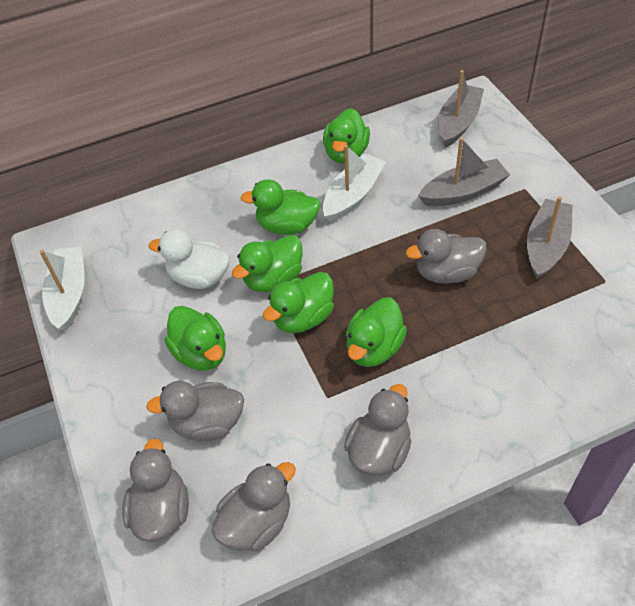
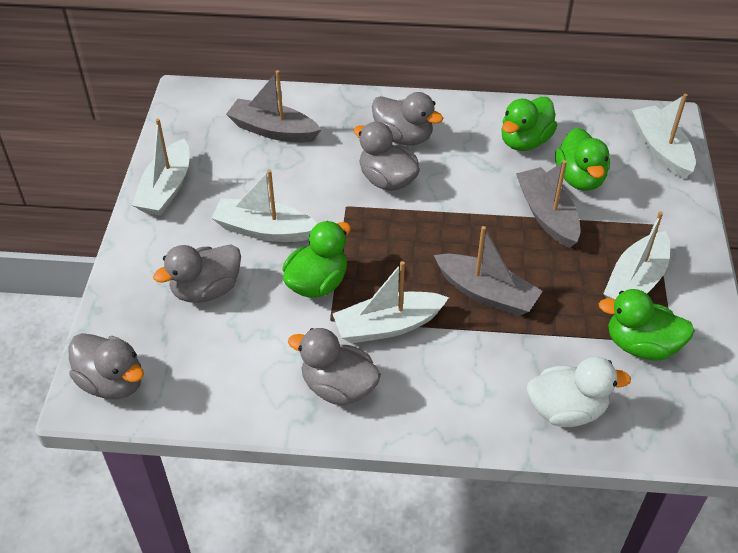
green duck: [164,306,226,371] [232,235,303,292] [240,179,320,235] [263,272,334,333] [323,108,370,164] [346,298,407,367] = 6 -> [283,221,351,298] [501,97,557,151] [555,128,610,191] [599,289,695,360] = 4
white boat: [40,246,85,331] [323,145,386,222] = 2 -> [132,118,189,216] [212,169,317,242] [333,261,449,343] [603,211,670,300] [632,94,696,179] = 5

